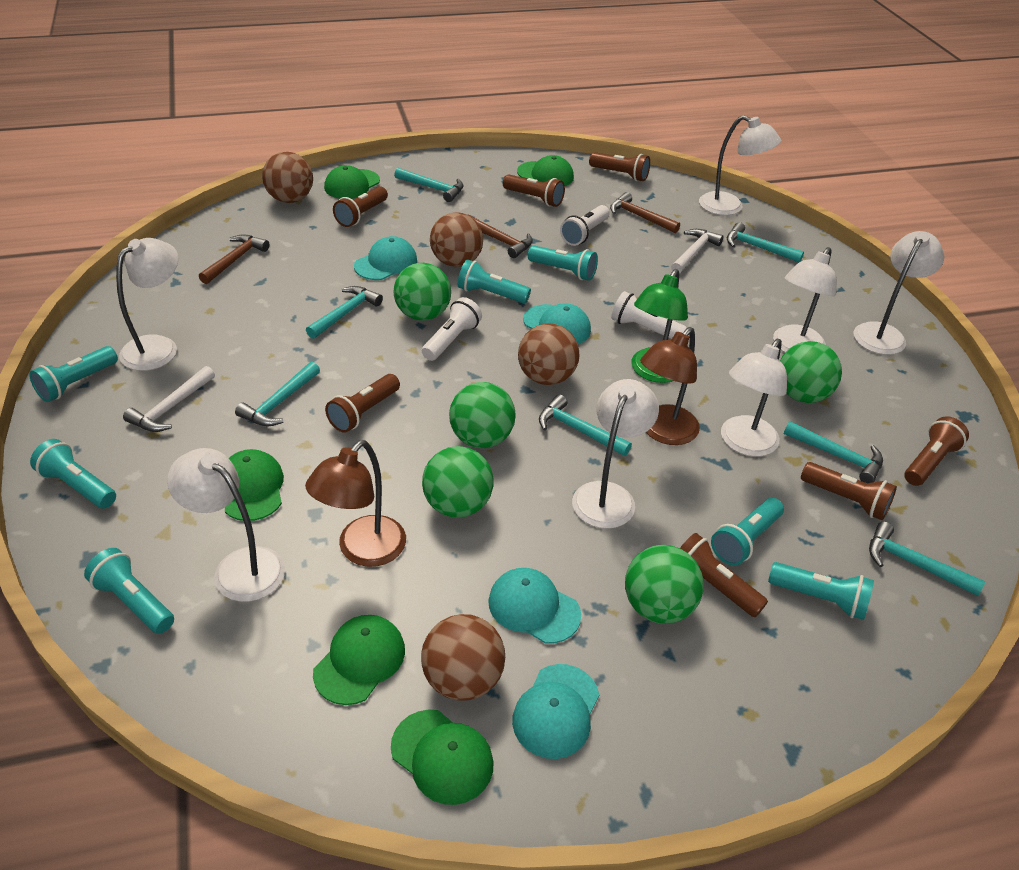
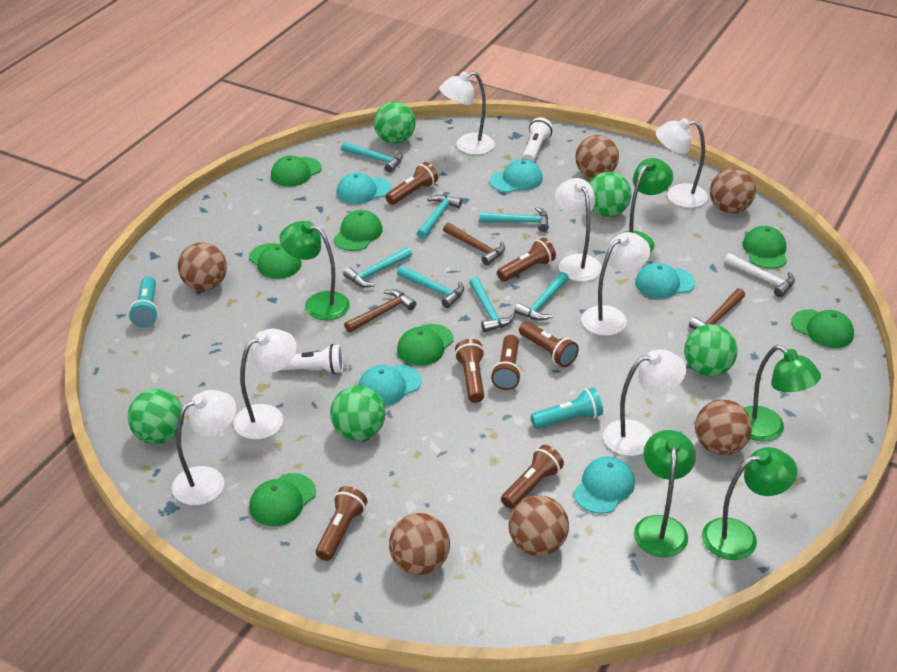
brown ball: [262,152,313,203] [421,614,505,701] [430,212,483,267] [518,323,579,385] = 4 -> [178,242,227,291] [389,513,450,575] [509,495,569,556] [575,135,619,178] [695,399,752,455] [710,168,756,213] = 6
brown lamp: [305,440,406,567] [640,327,700,445] = 2 -> none = 0
green cap: [225,449,284,521] [313,615,405,705] [324,165,380,199] [391,710,494,805] [517,155,574,186] = 5 -> [249,243,301,279] [249,473,316,526] [271,156,322,187] [333,210,383,251] [397,324,454,366] [743,226,787,269] [791,309,854,348] = 7
green lamp: [631,269,688,383] = 1 -> [280,221,350,320] [613,158,673,253] [634,430,696,557] [702,447,797,560] [744,345,821,442] = 5
turquoise cap: [354,236,417,280] [488,568,581,644] [512,664,599,759] [523,303,591,344] = 4 -> [336,172,391,204] [358,365,421,406] [490,159,543,193] [573,456,635,514] [635,263,695,298] = 5
turquoise flashlight: [29,346,118,402] [30,439,116,508] [84,548,174,634] [457,259,531,303] [528,245,598,281] [711,498,784,566] [768,562,874,620] = 7 -> [129,276,158,327] [531,387,603,429] = 2
white flashlight: [422,297,482,361] [560,205,610,246] [611,291,687,339] = 3 -> [279,344,343,374] [523,117,553,162] = 2
white hammer: [123,366,215,432] [671,229,724,273] = 2 -> [725,253,795,297] = 1

